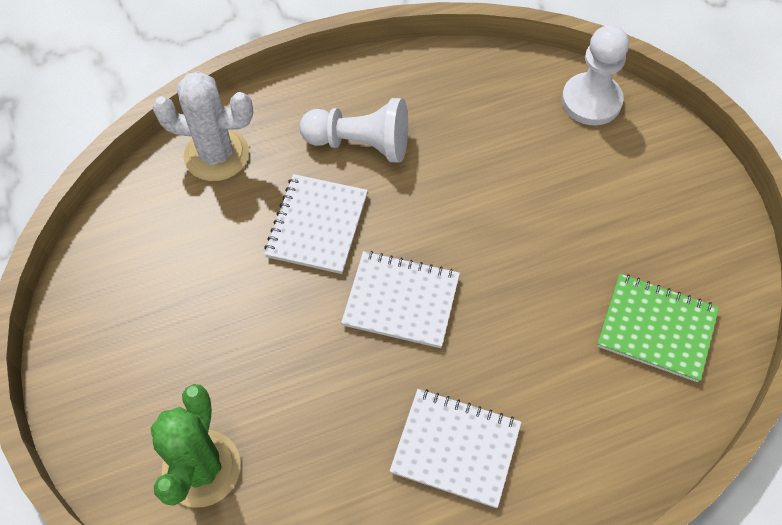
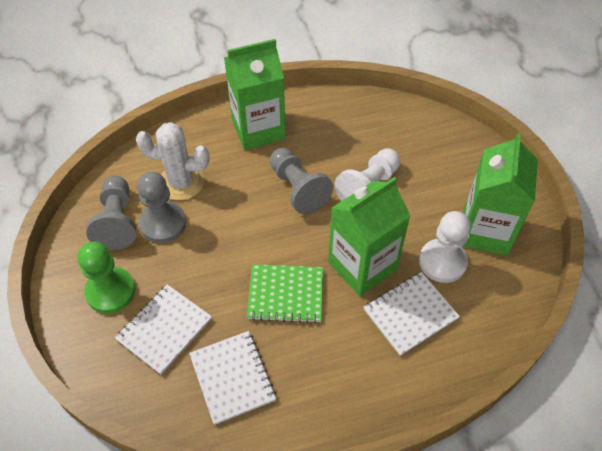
green cactus: [151,384,241,507] = 1 -> none = 0
green carton: none = 0 -> [224,39,286,150] [328,177,410,296] [463,133,538,255] = 3
green pawn: none = 0 -> [77,242,135,314] = 1
grey pawn: none = 0 -> [86,176,136,250] [137,172,186,243] [270,148,333,214] = 3

